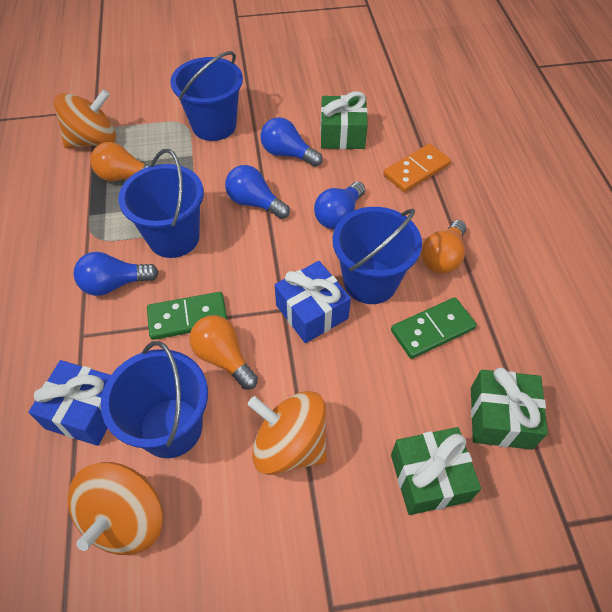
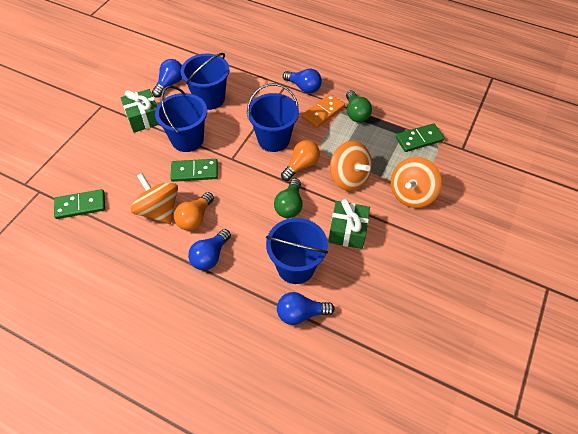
blue gift: [28,360,111,446] [275,261,351,343] = 2 -> none = 0
green domino: [147,292,227,340] [391,297,477,359] = 2 -> [54,189,105,219] [170,159,218,182] [396,123,444,152] = 3
green gift: [320,91,368,149] [391,427,481,515] [471,368,548,449] = 3 -> [121,89,159,133] [328,199,370,249] = 2
green light bulb: none = 0 -> [274,178,303,218] [346,90,372,122] = 2
orange light bulb: [90,142,150,181] [189,315,258,390] [421,220,466,274] = 3 -> [174,192,214,231] [281,140,320,181] = 2

